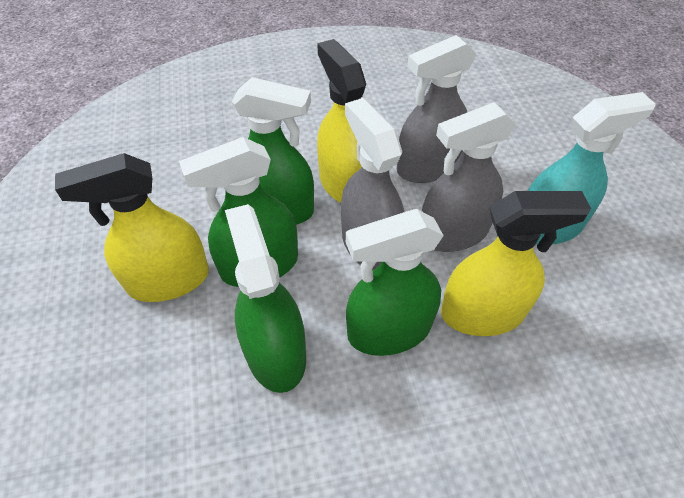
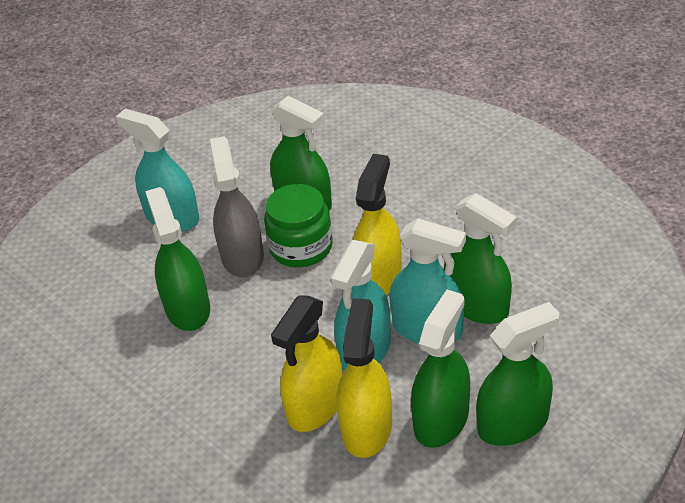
green jar: none = 0 -> [264,184,333,267] = 1
green spray bottle: [179,137,298,287] [225,204,306,393] [232,77,314,225] [346,209,444,356] = 4 -> [145,187,210,331] [270,96,332,211] [411,290,470,448] [444,193,517,324] [476,302,560,446] = 5
grey spray bottle: [341,98,404,271] [397,35,476,183] [422,102,516,252] = 3 -> [210,136,264,277] = 1
turquoise spray bottle: [528,92,656,244] = 1 -> [116,109,199,232] [330,240,391,371] [389,218,466,344] = 3

